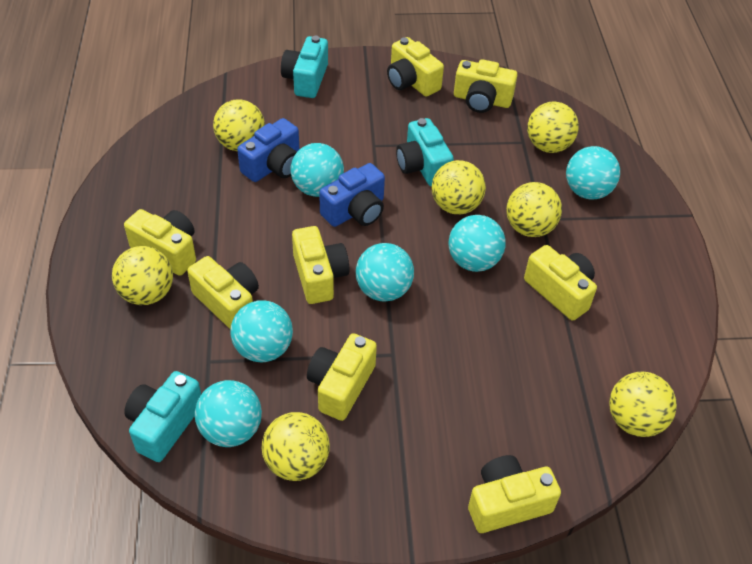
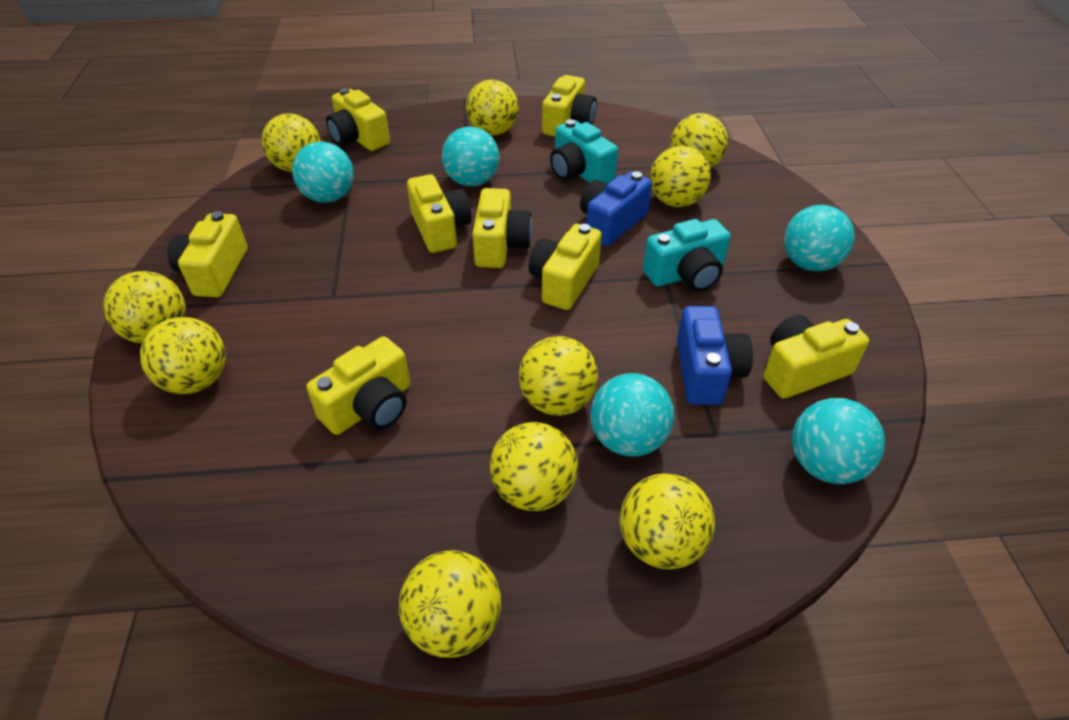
turquoise ball: [195,380,262,447] [230,300,293,362] [291,143,344,197] [356,243,414,302] [449,215,505,272] [566,146,620,200] = 6 -> [292,141,354,203] [442,126,499,187] [590,373,674,457] [784,205,854,271] [792,398,885,484] = 5
turquoise camera: [124,371,201,462] [281,36,328,98] [396,118,454,186] = 3 -> [550,119,618,184] [643,219,731,292] = 2
yellow ball: [112,246,173,305] [213,100,265,151] [262,412,330,481] [432,160,486,214] [506,182,562,237] [527,102,579,153] [609,372,677,437] = 7 -> [103,271,185,343] [140,317,226,394] [262,113,321,172] [399,550,501,658] [466,80,519,135] [490,422,578,511] [519,336,598,416] [620,473,715,569] [650,146,711,207] [670,113,728,169] = 10

